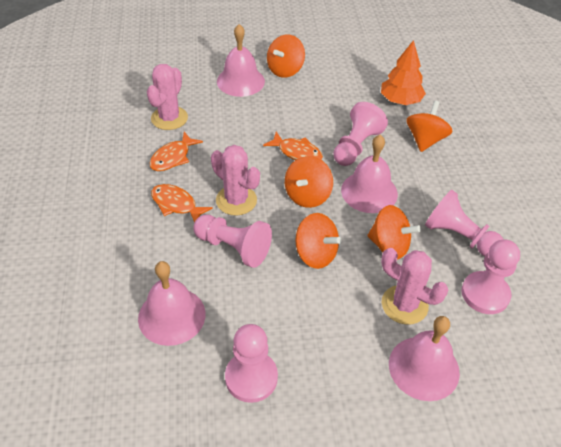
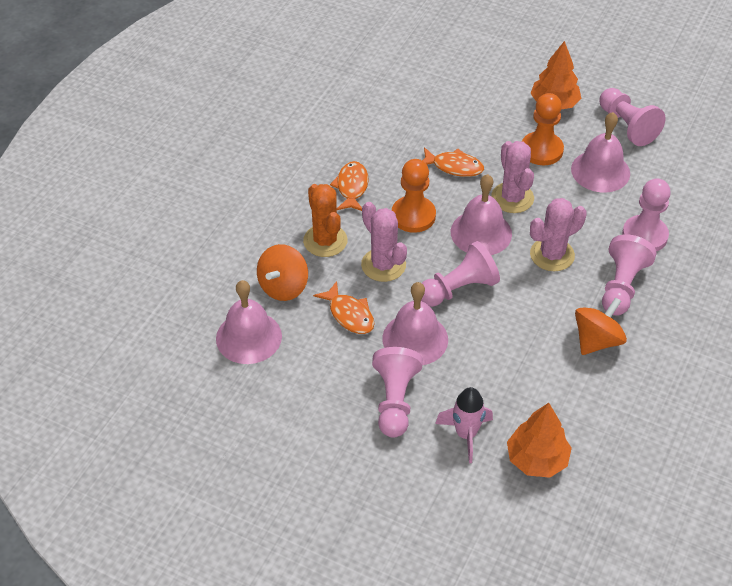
orange cactus: none = 0 -> [303,184,347,257] = 1
orange pawn: none = 0 -> [392,159,436,233] [522,93,564,165] = 2
orange spinning top: [267,35,305,78] [285,156,333,208] [296,213,341,269] [367,205,421,260] [406,100,453,152] = 5 -> [257,244,308,301] [575,297,627,355] = 2
orange tree: [381,40,426,105] = 1 -> [507,403,572,478] [530,41,581,109] = 2
pink rocket: none = 0 -> [435,387,493,463] = 1

